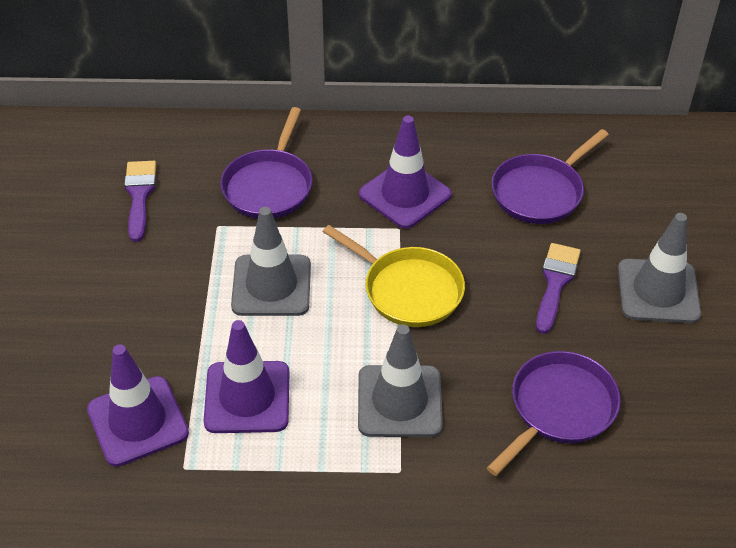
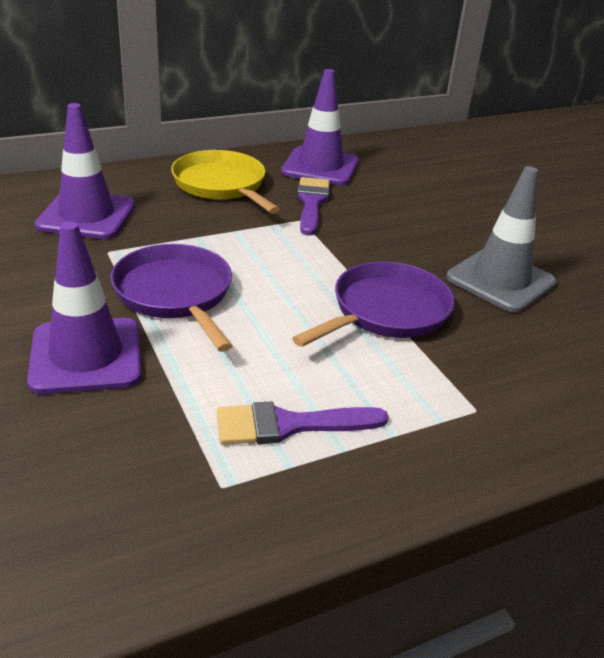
grey traffic cone: [231,207,311,316] [358,324,443,437] [618,213,701,323] = 3 -> [446,166,557,313] = 1
purple pan: [220,107,312,219] [487,351,621,476] [491,129,609,224] = 3 -> [111,244,232,352] [292,262,454,347] = 2

